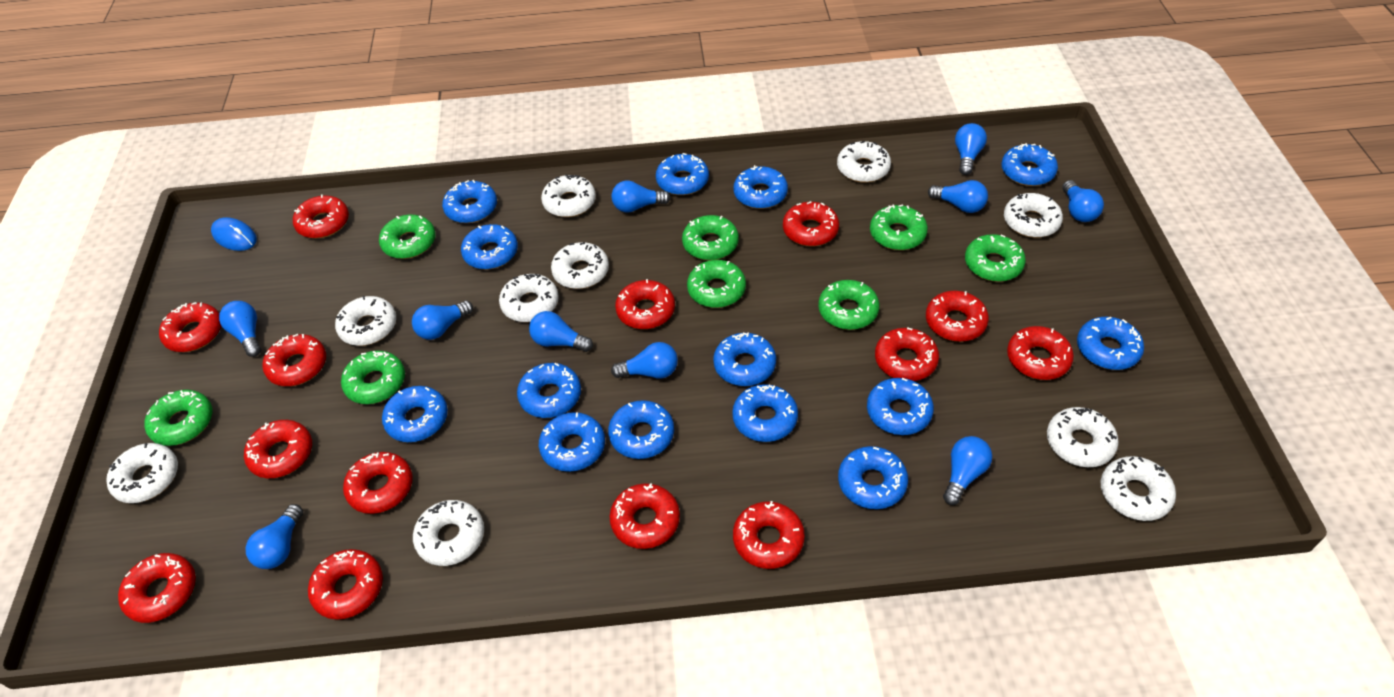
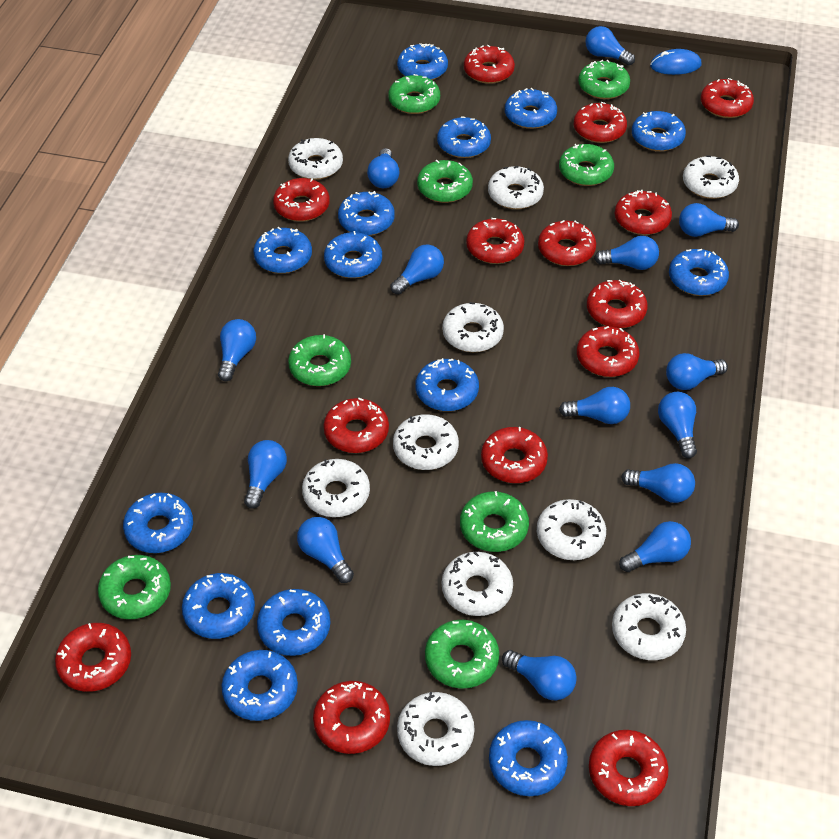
blue light bulb: [219,301,261,357] [246,504,303,569] [412,301,473,340] [529,311,593,352] [611,181,671,213] [611,342,678,379] [928,180,988,213] [943,436,992,505] [955,123,987,175] [1062,180,1104,222] = 10 -> [218,319,256,381] [244,440,287,509] [297,517,354,583] [367,148,400,188] [390,245,444,295] [502,650,577,700] [559,387,630,424] [585,26,635,66] [594,236,659,270] [619,521,691,572] [621,463,695,503] [658,392,697,458] [666,353,728,390] [679,203,739,237] = 14

